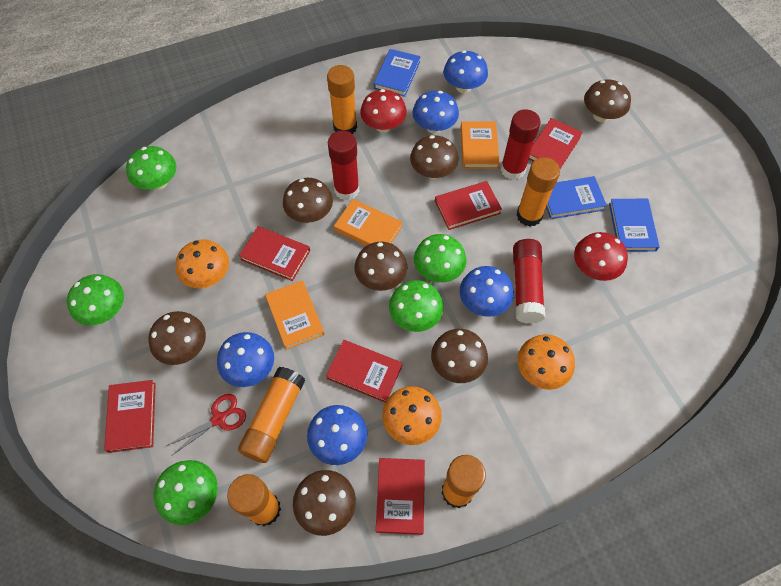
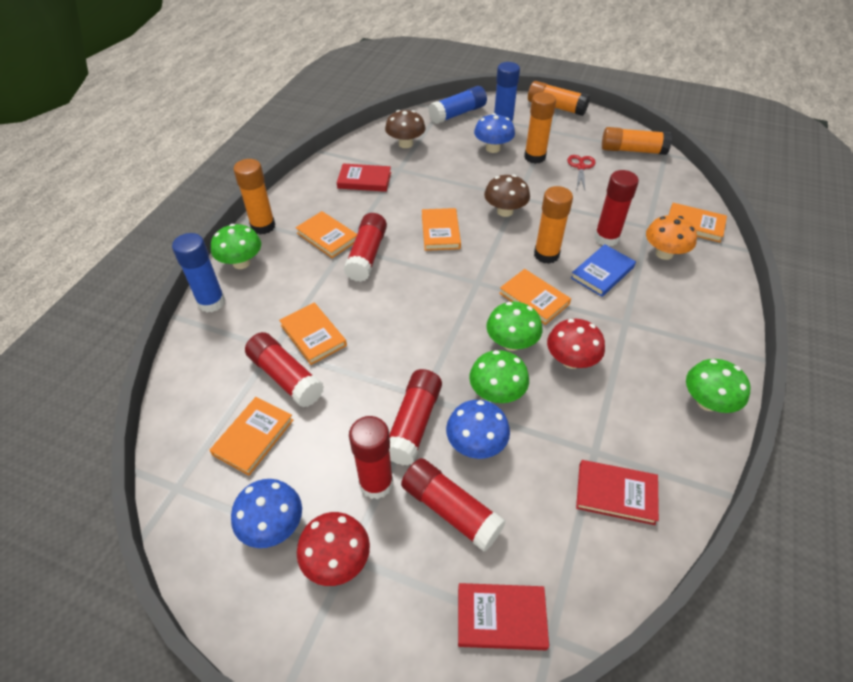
blue book: [374,49,421,97] [546,176,607,219] [609,199,660,252] = 3 -> [571,244,636,297] = 1
blue glue stick: none = 0 -> [172,233,225,312] [428,86,487,124] [494,62,520,123] = 3
blue mushroom: [217,332,274,387] [307,405,367,465] [412,91,459,134] [443,50,488,93] [460,266,514,317] = 5 -> [231,479,302,548] [446,400,510,459] [474,113,515,153] = 3
brown mushroom: [148,311,206,365] [283,178,333,223] [293,470,356,536] [354,242,407,291] [410,135,458,179] [431,329,488,383] [584,79,631,122] = 7 -> [385,110,426,148] [484,175,530,217] = 2
green mushroom: [67,274,124,325] [126,146,176,190] [154,460,218,525] [389,280,444,332] [414,234,466,283] = 5 -> [211,224,261,269] [469,350,529,403] [486,302,542,351] [686,359,751,413] = 4
orange book: [265,280,325,350] [334,199,402,246] [461,121,500,169] = 3 -> [209,397,293,476] [279,303,347,365] [295,211,357,258] [422,208,461,251] [499,269,571,325] [669,203,727,243] = 6
orange mushroom: [175,240,229,288] [382,386,442,445] [517,334,575,390] = 3 -> [646,215,697,260] = 1
red book: [104,380,156,453] [239,226,310,281] [326,340,402,402] [376,458,425,535] [435,181,502,230] [529,118,583,169] = 6 -> [337,163,391,192] [458,583,549,650] [576,460,659,525] = 3
red glue stick: [328,130,359,200] [501,109,541,180] [513,239,545,324] = 3 -> [245,332,324,408] [343,213,387,282] [349,416,393,499] [389,369,442,465] [401,458,506,551] [594,170,639,246] = 6

